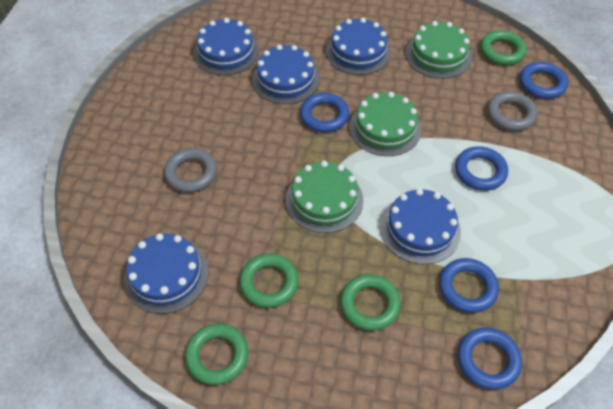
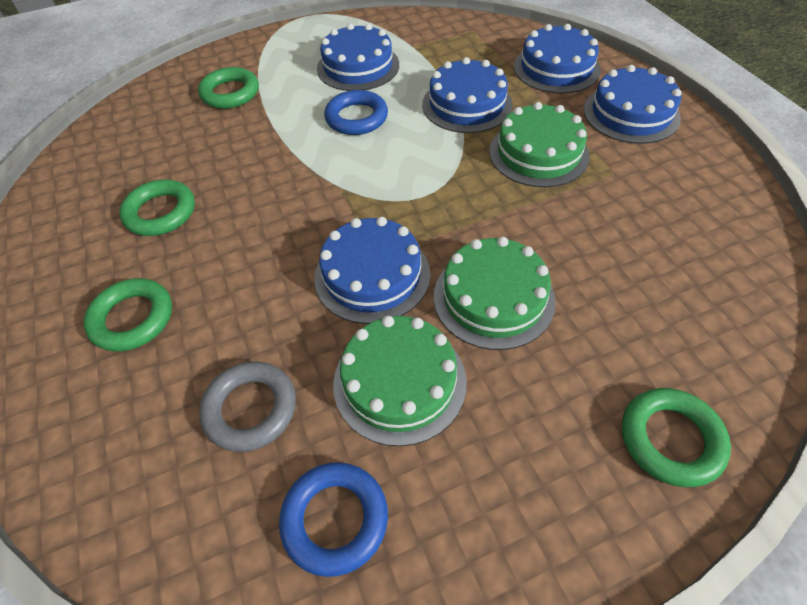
blue ring: [300,93,349,132] [439,258,499,313] [455,146,508,191] [457,328,522,390] [520,62,568,99] = 5 -> [279,462,388,577] [324,90,388,135] = 2
grey ring: [164,148,217,193] [487,91,537,131] = 2 -> [199,361,296,452] = 1

